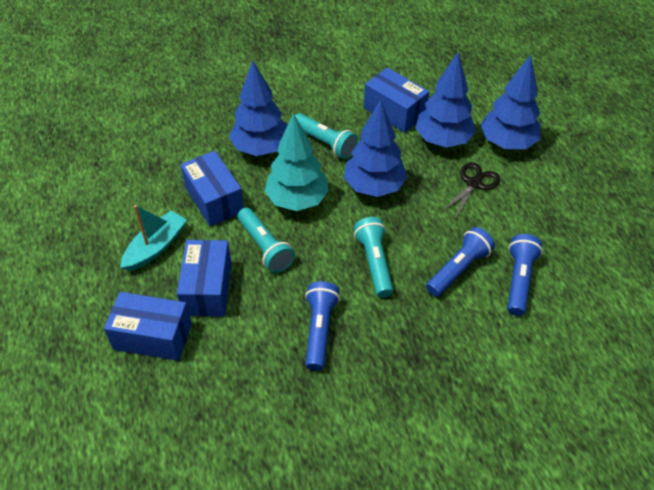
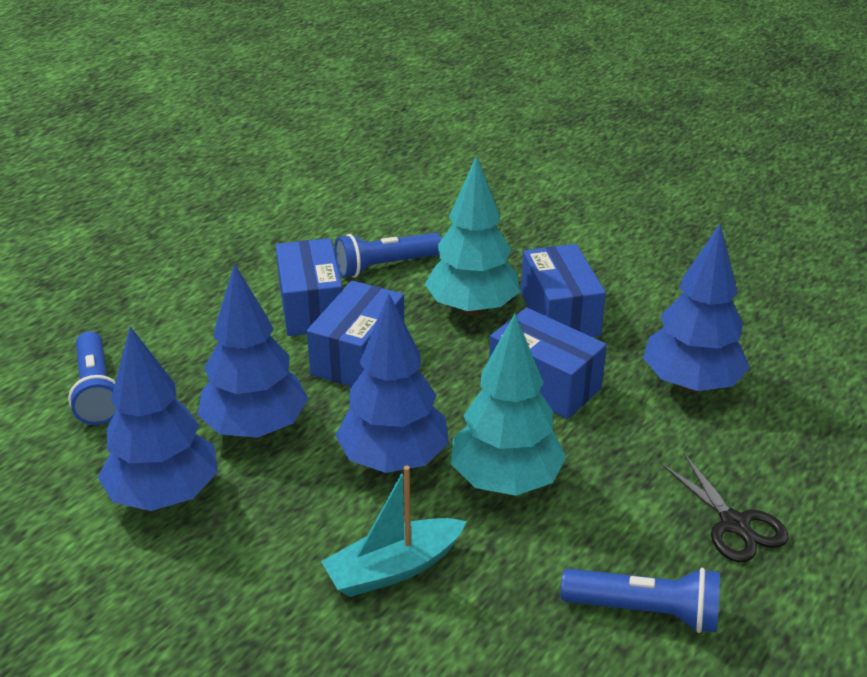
turquoise flashlight: [237,208,295,273] [295,113,358,159] [354,217,393,298] = 3 -> none = 0
turquoise tree: [264,113,329,211] = 1 -> [425,155,520,316] [451,314,566,496] = 2

